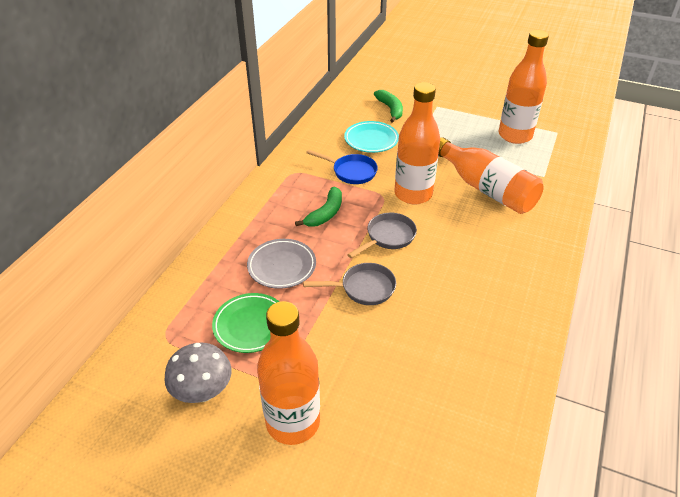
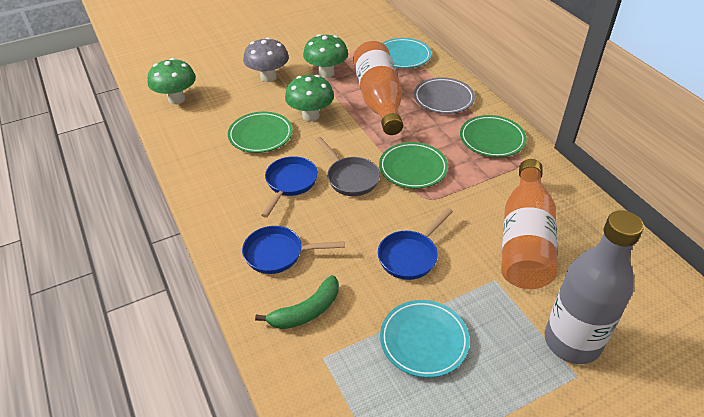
blue pan: [306,149,378,184] = 1 -> [242,226,345,274] [261,156,318,218] [378,208,453,280] = 3
green banana: [295,187,342,227] [374,90,403,123] = 2 -> [255,275,339,329] = 1
green mushroom: none = 0 -> [148,58,196,104] [285,75,334,121] [303,34,348,78] = 3
green plate: [212,293,279,353] = 1 -> [228,112,293,153] [379,142,448,189] [460,115,527,157] = 3
grey bottle: none = 0 -> [544,210,644,364] = 1
grey pan: [303,263,396,305] [347,213,417,258] = 2 -> [315,137,380,196] = 1
orange bottle: [257,301,320,445] [394,82,440,204] [438,137,544,214] [499,30,549,144] = 4 -> [353,41,403,135] [501,159,557,289] = 2
turquoise plate: [344,121,399,153] = 1 -> [380,300,470,378] [383,38,431,68] = 2

